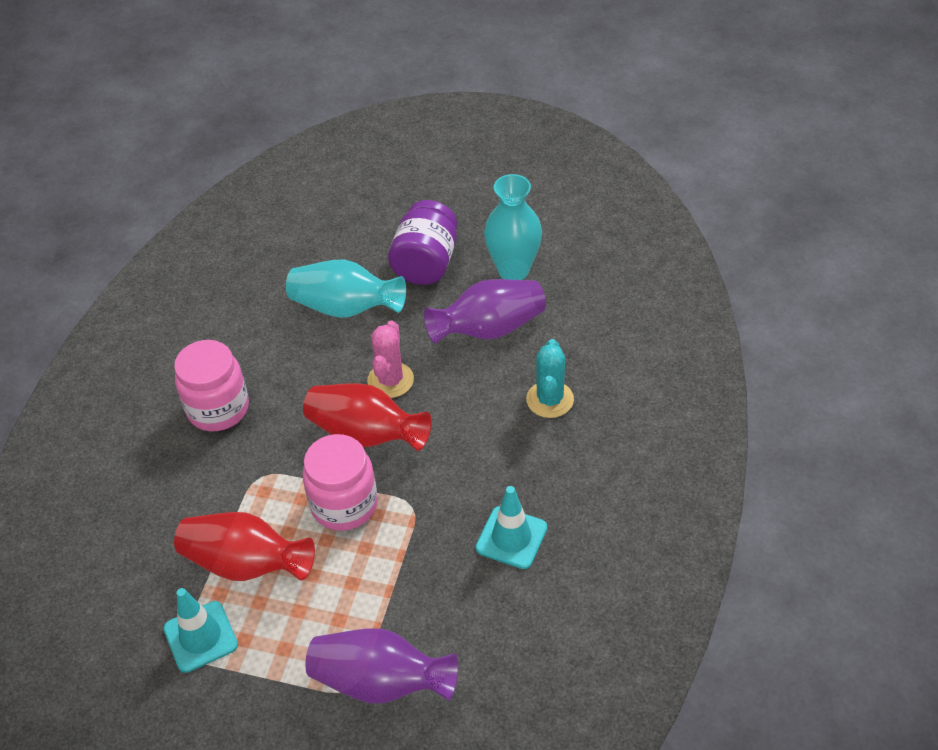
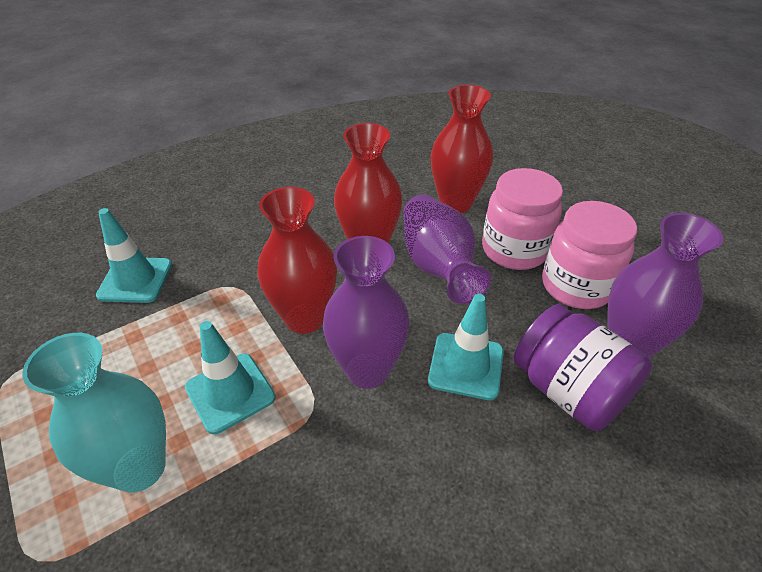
pink cactus: [367,321,414,398] = 1 -> none = 0
purple vase: [305,628,458,704] [424,279,546,344] = 2 -> [323,236,410,389] [403,195,491,304] [607,213,723,358] = 3
red vase: [174,512,315,581] [303,383,432,451] = 2 -> [258,187,337,334] [334,123,403,244] [431,85,493,213] = 3
turquoise cactus: [526,339,574,418] = 1 -> none = 0
turquoise traffic cone: [163,588,238,673] [476,486,547,569] = 2 -> [96,208,172,303] [185,321,276,434] [428,294,504,400] = 3
turquoise vase: [286,259,406,318] [484,174,542,280] = 2 -> [22,333,166,493] = 1

